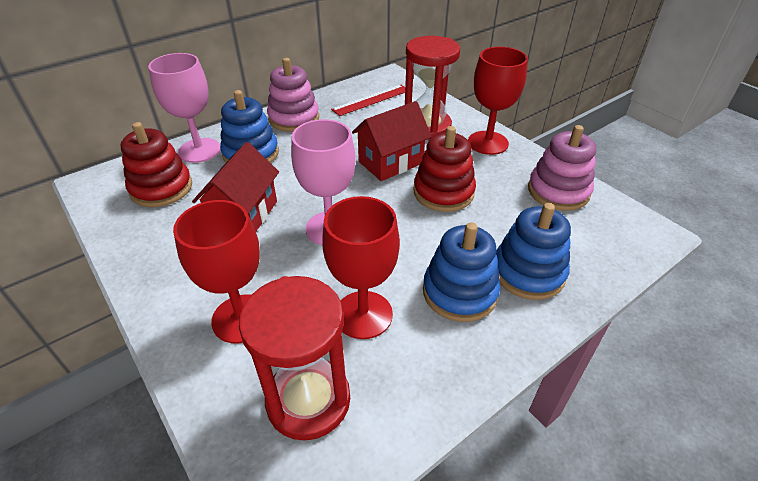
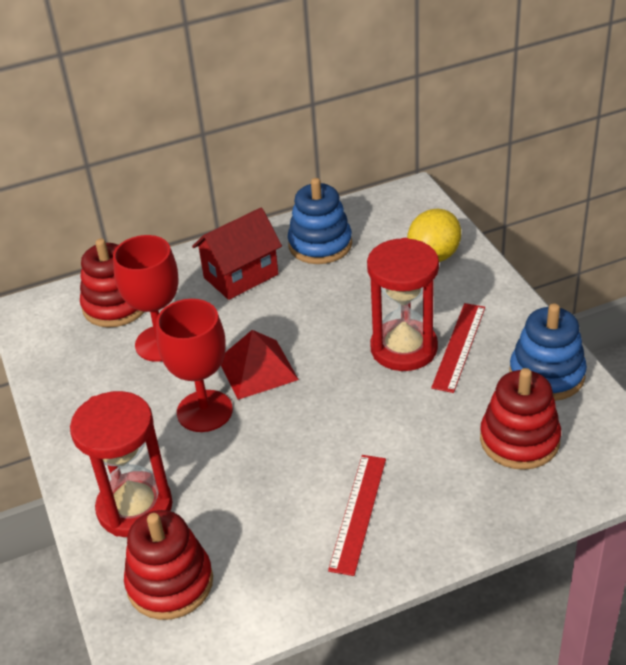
blue stacking toy: [220,90,279,163] [423,222,500,322] [496,203,571,300] = 3 -> [288,178,352,264] [510,304,587,401] = 2
pink goblet: [148,53,220,163] [291,119,356,245] = 2 -> none = 0
pink stacking toy: [267,58,319,132] [528,125,596,211] = 2 -> none = 0
red goblet: [173,200,260,343] [322,196,400,339] [468,47,528,155] = 3 -> [113,235,178,362] [156,299,233,432] = 2
red house: [192,142,279,231] [352,101,432,181] = 2 -> [192,208,282,300] = 1
red pyramid: none = 0 -> [221,330,299,400] = 1
red ruler: [331,85,405,116] = 1 -> [328,455,386,576] [431,303,485,393] = 2
red stacking toy: [120,122,192,207] [413,126,476,212] = 2 -> [80,239,144,327] [124,510,213,620] [480,368,561,470] = 3
yellow lemon: none = 0 -> [407,208,461,262] = 1

